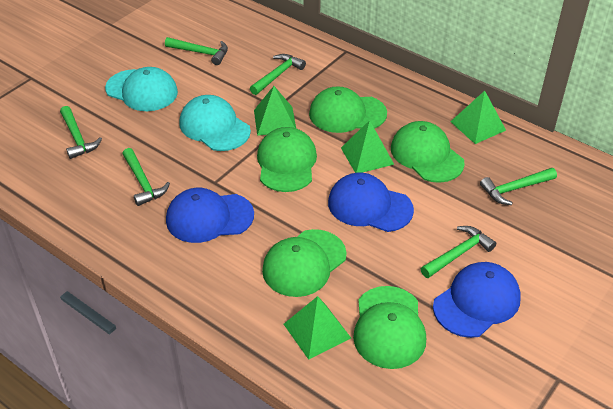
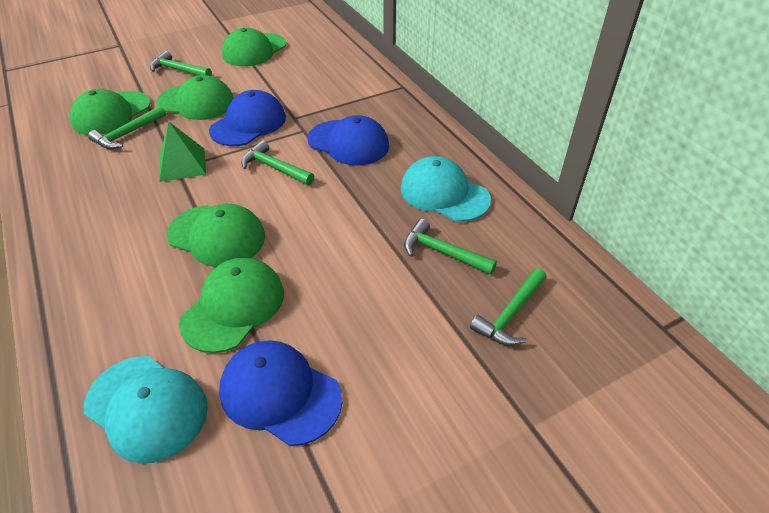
green hammer: [60,106,102,159] [123,148,170,206] [165,37,228,65] [250,54,306,95] [421,226,496,278] [480,168,557,205] = 6 -> [88,106,166,149] [150,51,212,76] [241,140,314,185] [404,219,497,275] [470,268,547,346] = 5
green pyramid: [254,86,296,136] [284,296,351,360] [341,120,394,173] [450,91,506,144] = 4 -> [159,121,206,182] = 1

